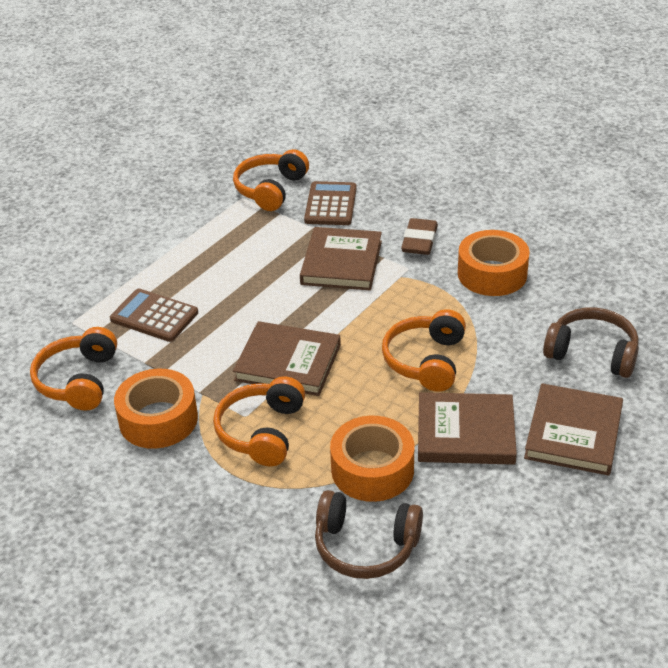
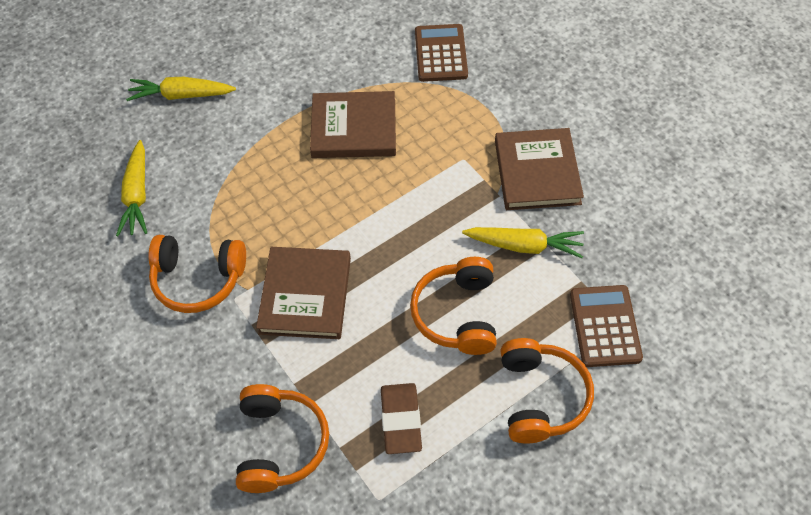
brown book: [233,321,341,396] [300,227,382,290] [418,392,517,465] [524,383,623,476] = 4 -> [256,247,351,339] [310,91,396,158] [495,128,584,210] = 3
brown headphones: [315,490,423,579] [543,307,639,378] = 2 -> none = 0
orange tape: [114,369,198,449] [330,416,414,502] [458,230,530,296] = 3 -> none = 0
yellow carrot: none = 0 -> [116,140,147,236] [126,77,236,101] [462,227,584,258] = 3

